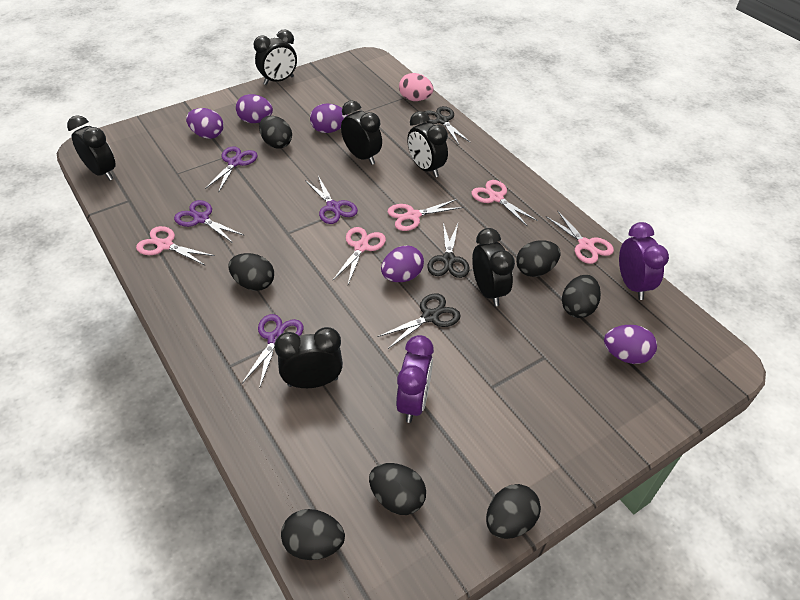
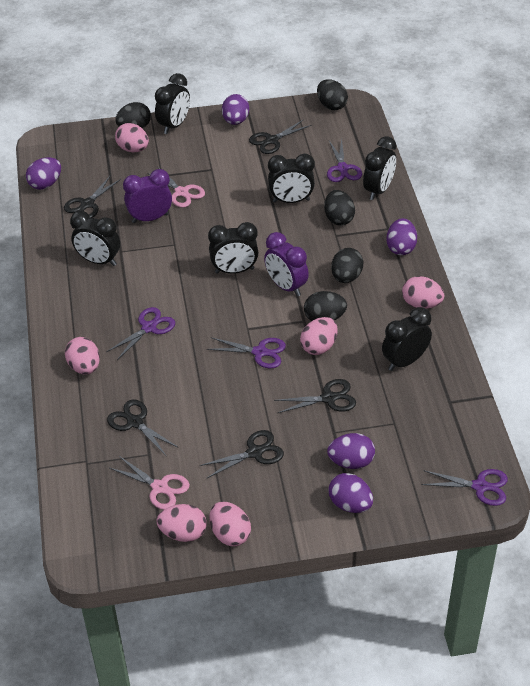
black egg: [229,253,274,291] [259,116,292,149] [281,509,345,560] [369,463,426,515] [486,484,541,539] [516,241,561,277] [562,275,601,318] = 7 -> [115,102,151,129] [304,291,347,321] [317,79,348,110] [324,190,355,226] [331,248,363,283] = 5
black scissors: [378,293,461,349] [424,106,471,145] [428,223,470,278] = 3 -> [64,175,121,218] [107,399,179,456] [200,430,284,478] [249,119,312,154] [274,379,356,413] = 5
pink egg: [399,73,434,101] = 1 -> [65,337,100,375] [115,123,149,152] [157,504,207,542] [209,501,251,546] [300,317,338,355] [402,276,444,309] = 6
pink scissors: [136,226,215,266] [333,227,386,284] [388,199,463,231] [471,180,538,226] [546,210,614,264] = 5 -> [110,456,190,510] [147,166,205,208] = 2

